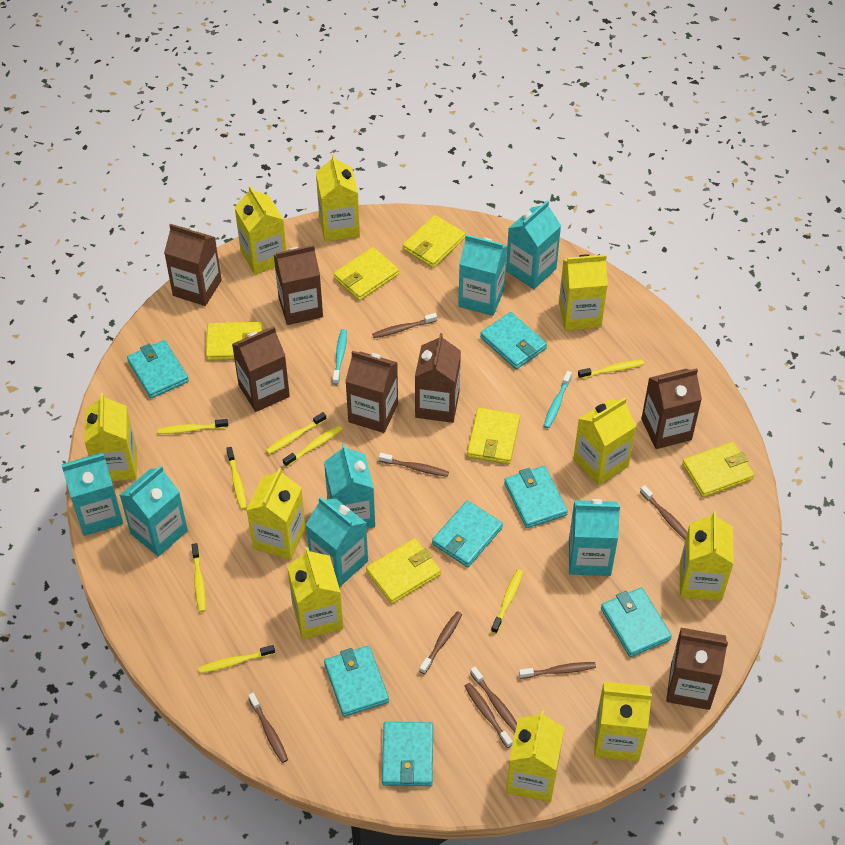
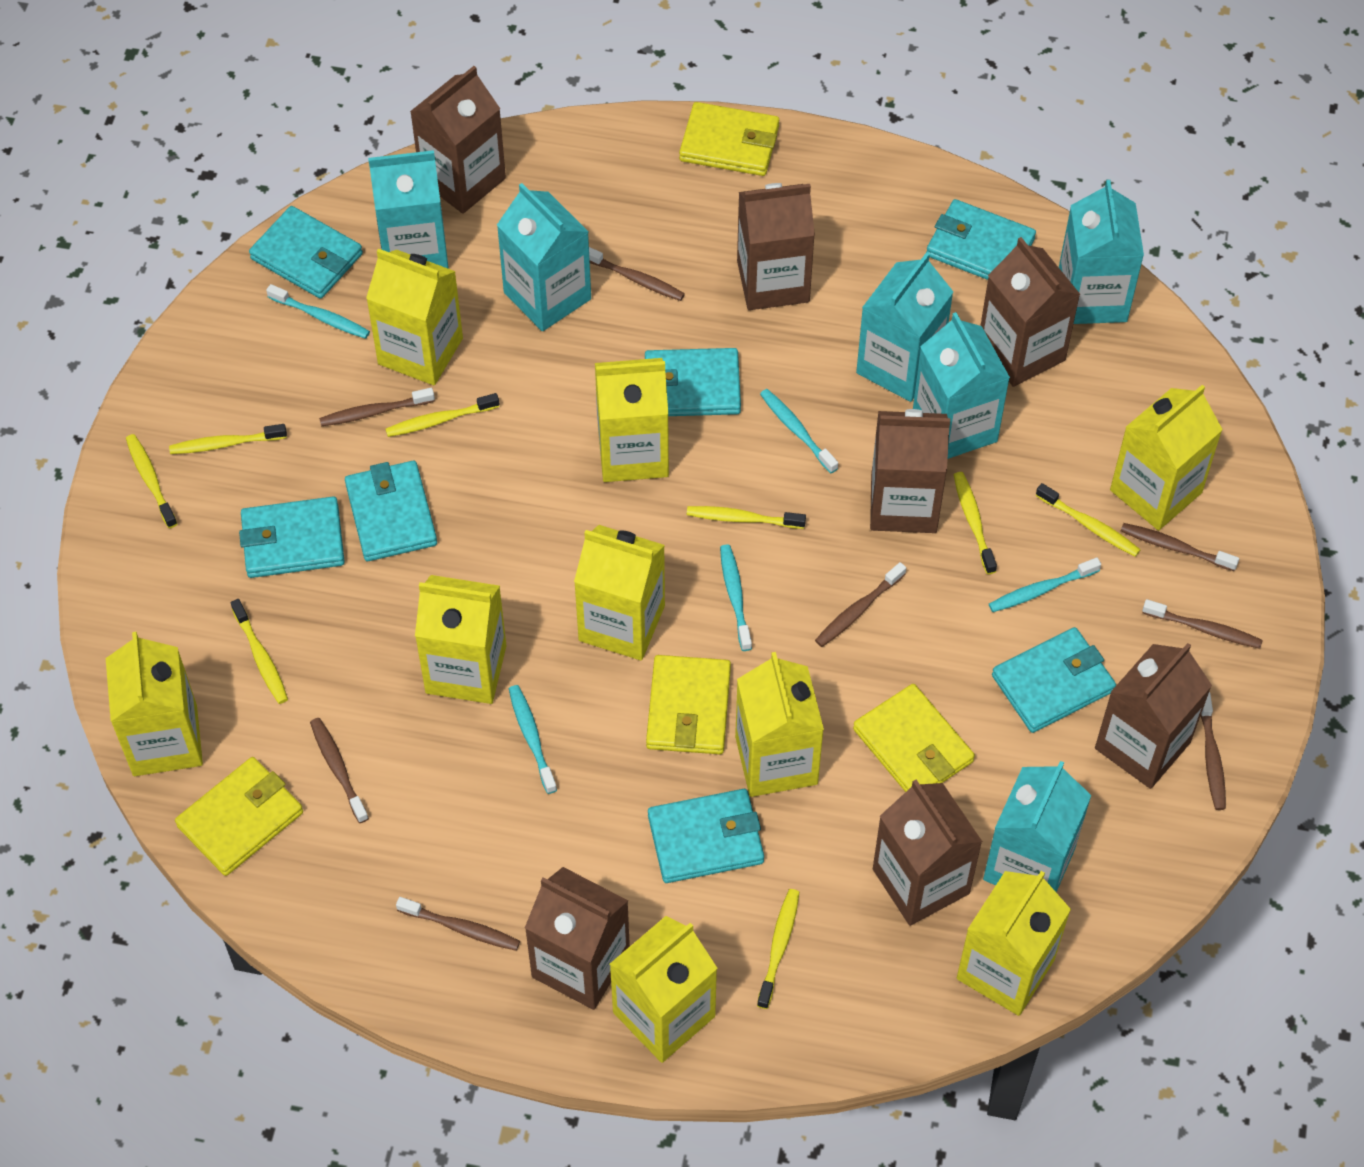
turquoise carton: [62,452,123,536] [120,466,188,557] [306,497,368,587] [324,443,375,529] [458,234,507,316] [506,201,561,289] [569,499,620,576] = 7 -> [368,150,449,268] [497,183,591,331] [856,252,953,402] [913,312,1010,459] [983,761,1092,892] [1059,180,1144,324] = 6
turquoise toothbrush: [333,329,347,385] [544,371,572,428] = 2 -> [266,284,370,339] [509,685,557,794] [720,544,752,651] [760,389,838,473] [989,557,1101,612] = 5
yellow carton: [84,393,137,481] [234,185,287,275] [246,468,306,560] [287,547,343,639] [316,154,360,242] [506,711,564,802] [559,254,608,331] [573,398,636,485] [594,682,652,762] [680,511,734,601] = 10 -> [106,632,203,776] [366,248,463,385] [415,575,506,704] [574,525,665,661] [595,358,669,482] [610,916,717,1063] [735,652,824,797] [957,871,1071,1016] [1110,385,1223,530] = 9
yellow wallet: [206,322,263,361] [334,247,399,301] [366,538,441,604] [403,215,465,268] [467,408,520,464] [682,442,754,497] = 6 -> [175,757,303,876] [646,655,731,754] [679,102,779,176] [853,684,975,792] = 4

